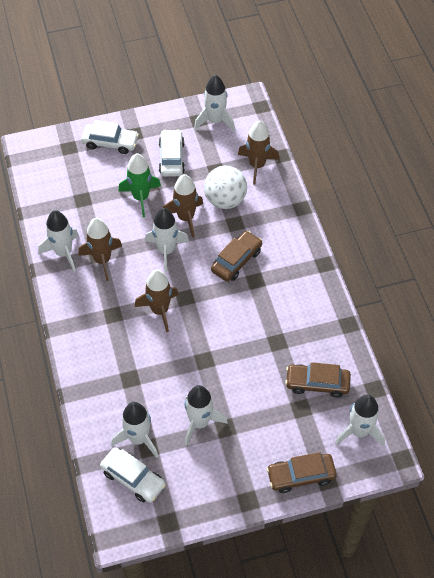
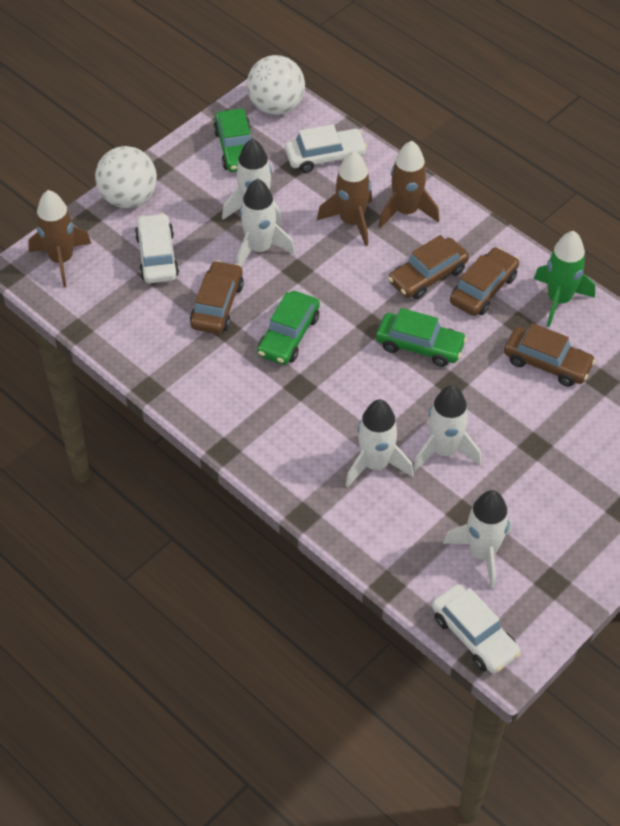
brown car: [211,231,262,281] [266,452,337,493] [285,362,351,398] = 3 -> [190,260,244,334] [388,235,469,299] [450,247,519,316] [504,323,596,387] = 4
brown rocket: [78,218,122,281] [135,269,179,332] [163,174,203,238] [238,120,280,185] = 4 -> [28,190,92,287] [317,151,372,246] [378,141,439,228] = 3
green car: none = 0 -> [213,108,252,172] [257,291,320,365] [376,308,467,367] = 3
white ball: [204,166,247,209] = 1 -> [95,146,157,208] [247,55,305,115] = 2
white rocket: [39,210,79,272] [111,402,158,458] [145,208,189,272] [185,385,228,446] [194,75,235,132] [335,395,385,446] = 6 -> [222,138,283,226] [236,179,295,266] [346,399,414,487] [413,385,481,471] [443,490,512,589] = 5

